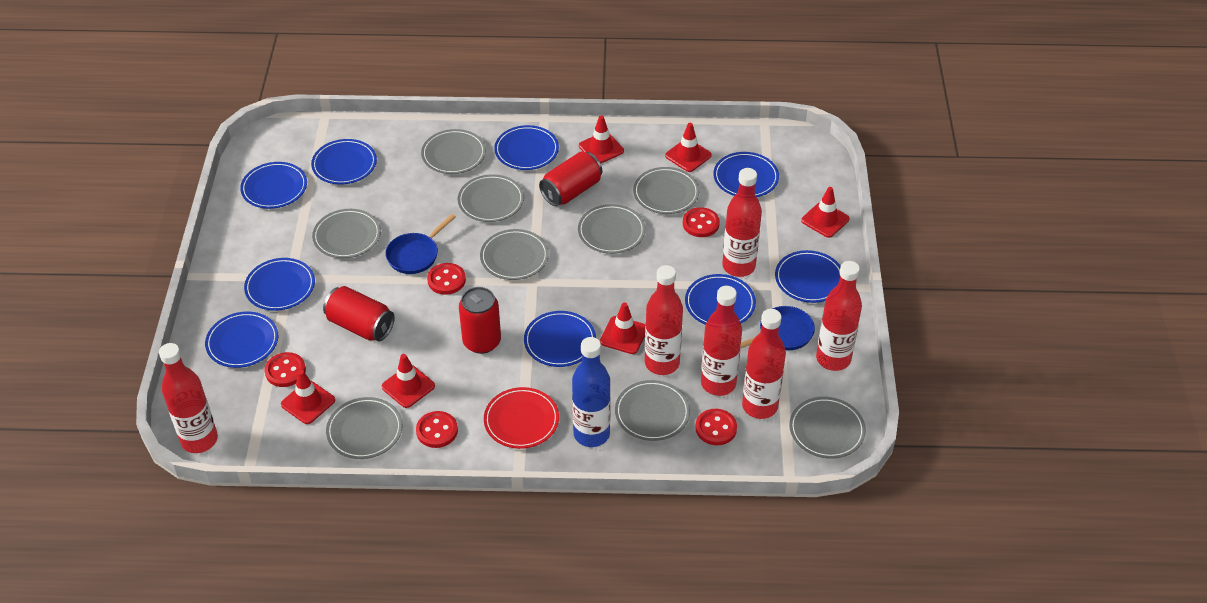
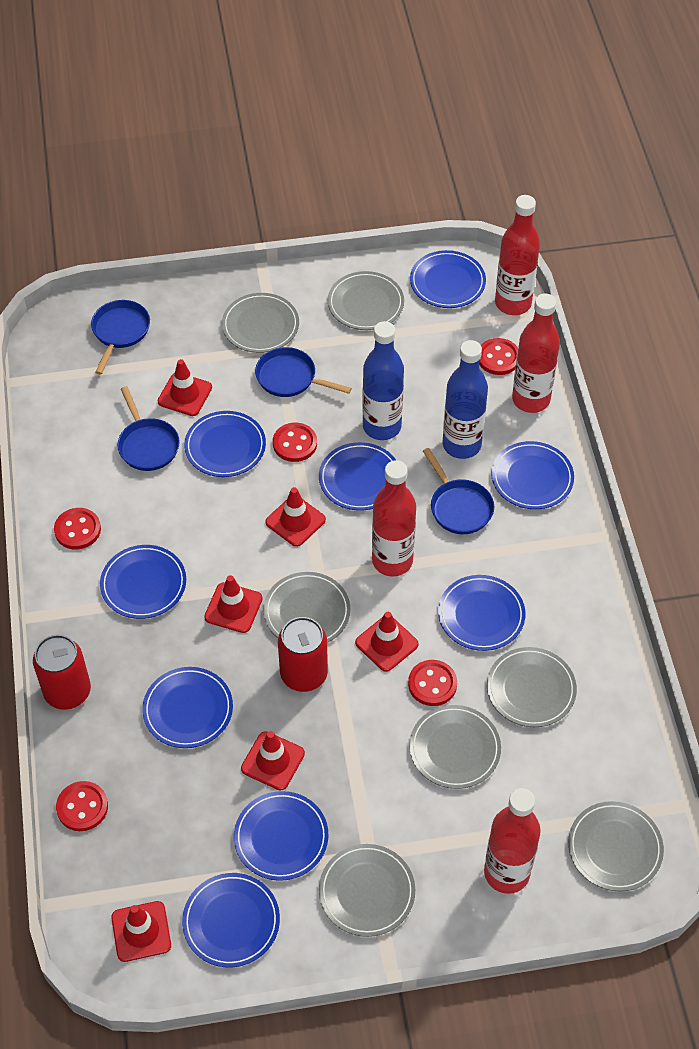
blue bottle: [572,337,611,447] = 1 -> [362,321,404,440] [442,340,488,459] = 2
blue pan: [385,214,456,274] [741,306,815,350] = 2 -> [91,300,150,375] [117,386,180,471] [255,347,352,397] [423,448,494,534] = 4
grey plate: [312,209,381,258] [326,397,403,459] [421,129,486,174] [458,174,524,222] [480,229,549,280] [578,204,646,254] [615,380,690,441] [633,167,699,214] [789,397,866,459] = 9 -> [222,293,299,353] [263,572,350,643] [319,844,415,937] [328,271,404,330] [409,705,501,789] [487,647,577,727] [568,801,664,891] = 7
red bottle: [159,343,218,453] [645,265,683,375] [701,286,742,396] [722,168,762,277] [742,309,786,419] [816,261,862,371] = 6 -> [372,460,416,576] [484,788,541,894] [495,195,540,315] [512,293,560,413] = 4
red can: [323,286,395,341] [459,287,501,354] [539,152,602,206] = 3 -> [33,634,91,710] [278,617,328,692] = 2
red plate: [484,387,559,449] = 1 -> none = 0

